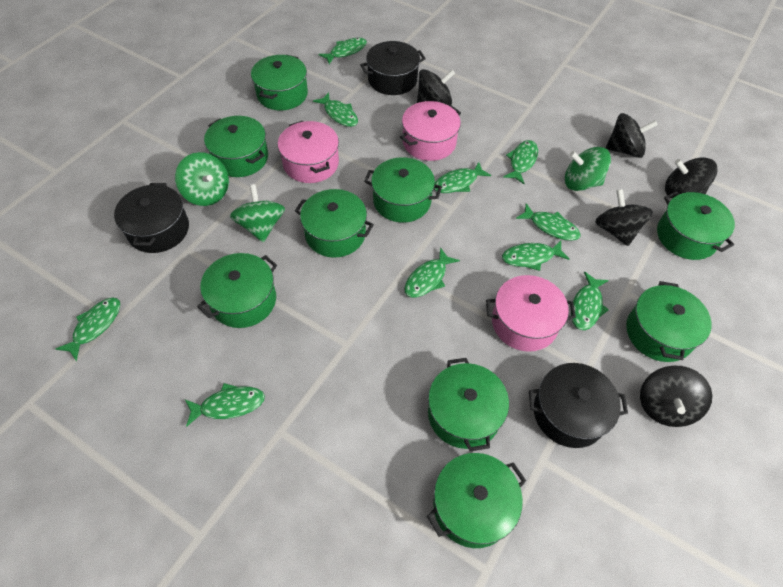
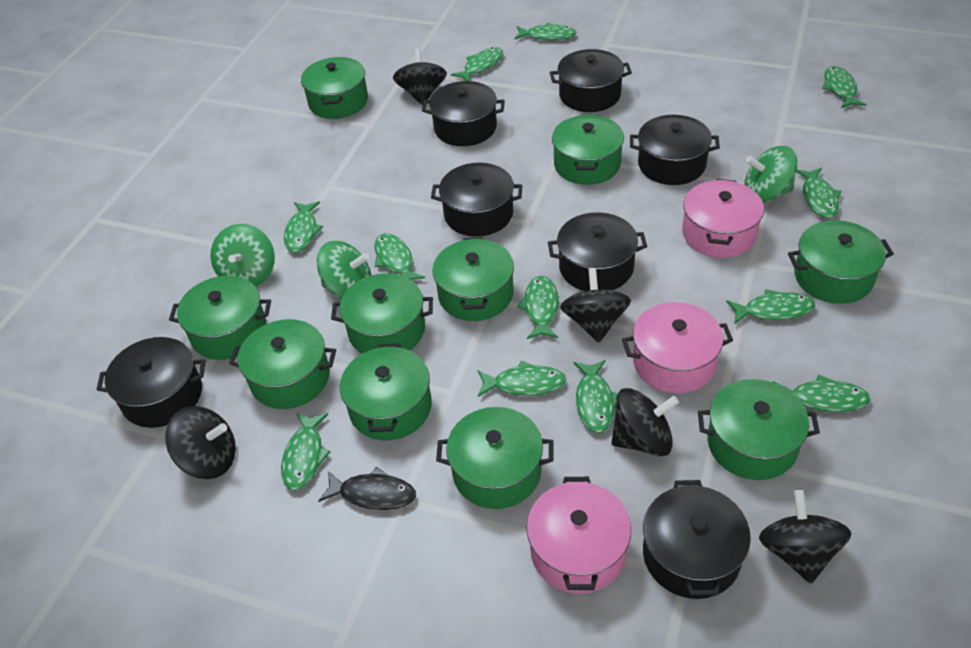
black fish: none = 0 -> [318,467,416,510] = 1
black pot: [114,183,189,253] [360,41,426,95] [529,363,628,448] = 3 -> [97,337,205,428] [422,81,505,146] [431,163,522,237] [548,212,647,291] [550,49,632,112] [630,115,720,185] [643,480,751,599] = 7
green fish: [56,298,120,361] [185,383,265,427] [313,92,358,127] [318,38,367,64] [404,247,460,298] [434,162,491,193] [502,241,569,271] [503,140,538,184] [516,203,581,241] [571,272,609,330] = 10 -> [281,413,331,490] [284,201,323,253] [374,233,425,280] [451,47,503,81] [478,361,566,397] [515,23,577,40] [517,276,559,339] [573,360,618,433] [726,289,815,324] [773,375,871,412] [796,167,841,218] [822,66,867,108] = 12
green pot: [197,253,277,328] [204,116,268,177] [251,55,308,110] [295,189,374,258] [364,157,442,223] [427,453,526,548] [428,358,509,452] [626,281,712,362] [657,191,735,260] = 9 -> [169,276,271,360] [229,319,336,409] [301,57,368,119] [331,273,433,354] [340,344,432,441] [432,237,514,321] [436,407,554,509] [552,115,624,185] [698,379,820,480] [788,220,894,304] = 10

